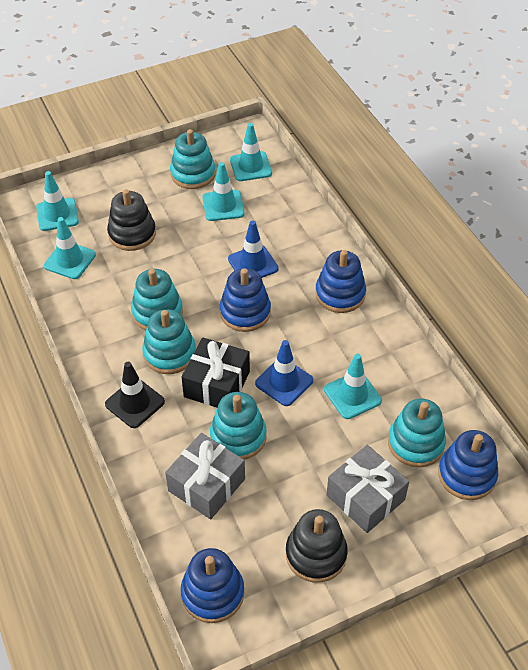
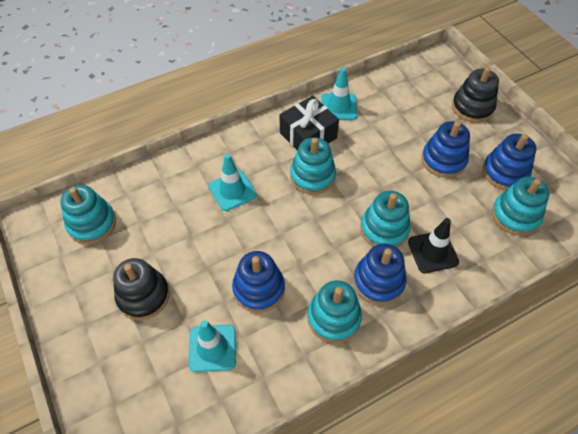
blue traffic cone: [228,221,279,278] [255,340,313,406] = 2 -> none = 0
grey gift: [165,433,245,519] [326,445,409,533] = 2 -> none = 0
turquoise traffic cone: [36,171,79,231] [44,217,96,279] [202,162,245,221] [230,123,272,181] [324,353,382,419] = 5 -> [189,320,236,372] [209,154,257,211] [322,67,357,120] = 3

